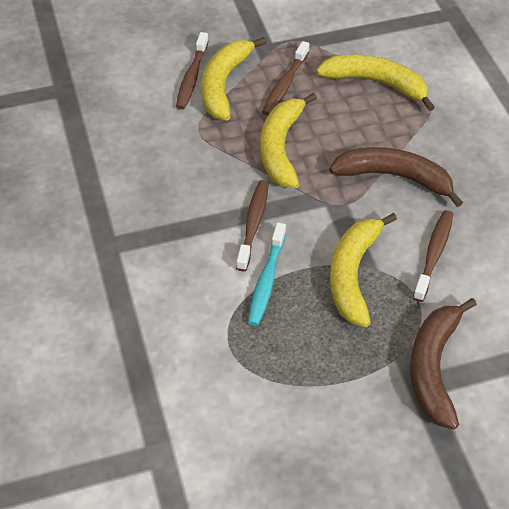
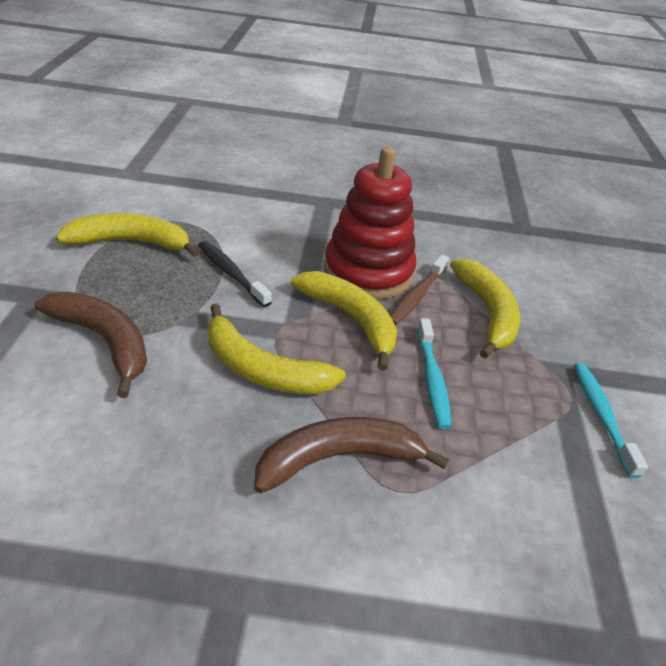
black toothbrush: none = 0 -> [198,241,272,307] = 1
brown toothbrush: [176,32,209,109] [236,180,269,271] [262,41,310,116] [413,210,453,302] = 4 -> [390,255,449,325] = 1
red stacking toy: none = 0 -> [324,147,416,299] = 1
turquoise toothbrush: [248,223,286,326] = 1 -> [417,318,452,429] [574,363,648,478] = 2

